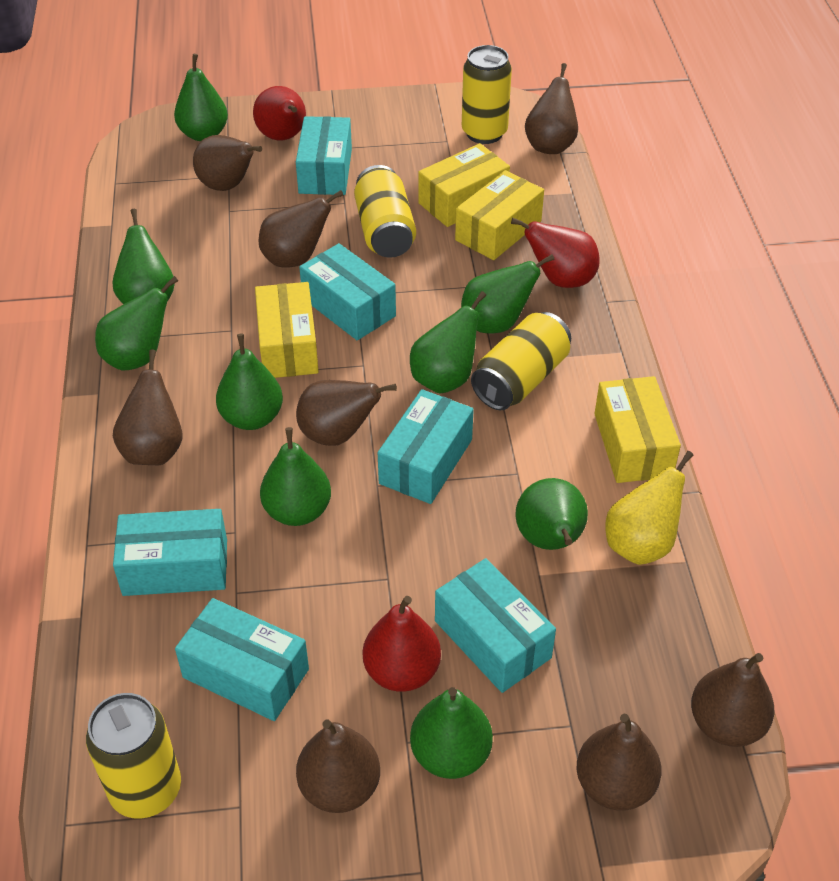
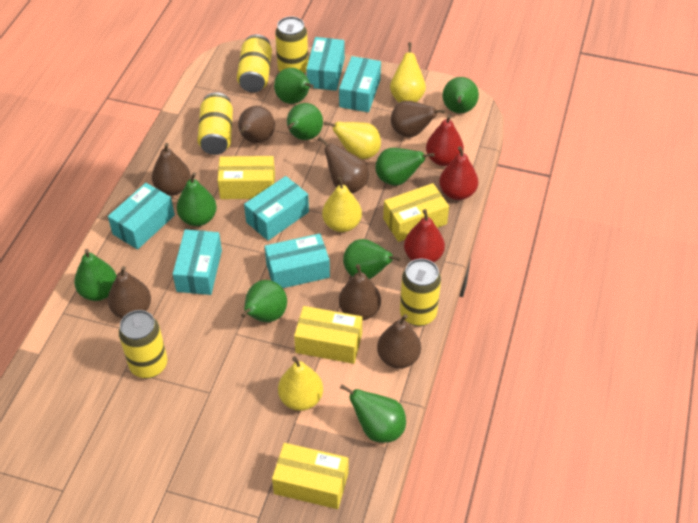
brown pear: [113,349,182,465] [193,135,262,191] [259,190,344,268] [296,380,397,446] [296,719,380,813] [525,63,578,154] [576,714,662,811] [691,653,774,747] = 8 -> [108,266,151,318] [152,143,191,195] [238,106,275,143] [318,136,369,193] [339,264,381,320] [377,314,421,369] [391,101,446,138] = 7
yellow can: [86,693,181,819] [354,165,416,258] [462,45,512,144] [471,312,571,411] = 4 -> [119,310,167,378] [197,92,233,155] [237,34,272,93] [275,16,308,74] [400,259,441,326] = 5
yellow pear: [605,451,693,565] = 1 -> [278,356,323,411] [322,177,362,232] [324,121,381,159] [390,42,426,103] = 4

